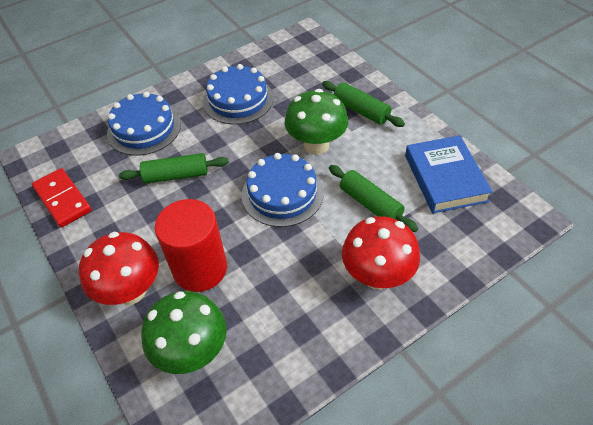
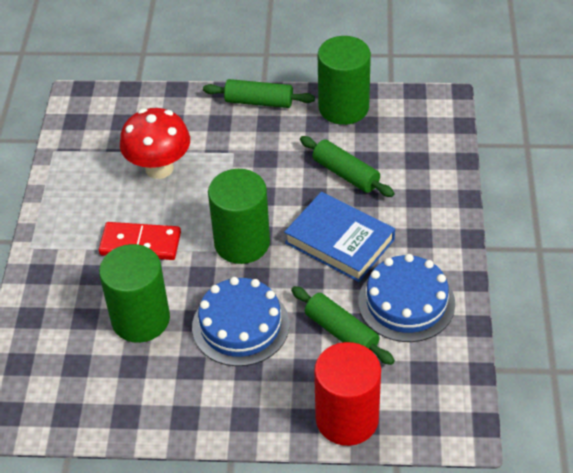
blue cake: [107,92,181,156] [203,64,274,124] [242,153,324,227] = 3 -> [192,277,289,366] [358,254,455,342] = 2
green cylinder: none = 0 -> [99,244,170,343] [208,169,270,264] [318,36,371,125] = 3
green mushroom: [141,291,227,374] [285,89,348,155] = 2 -> none = 0
red mushroom: [79,232,159,305] [342,216,420,290] = 2 -> [120,108,190,179] = 1

